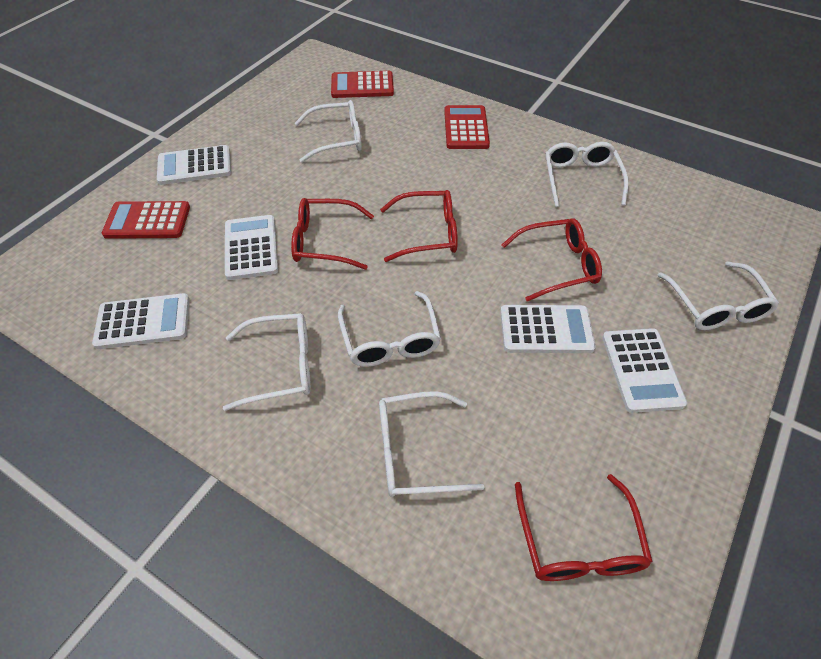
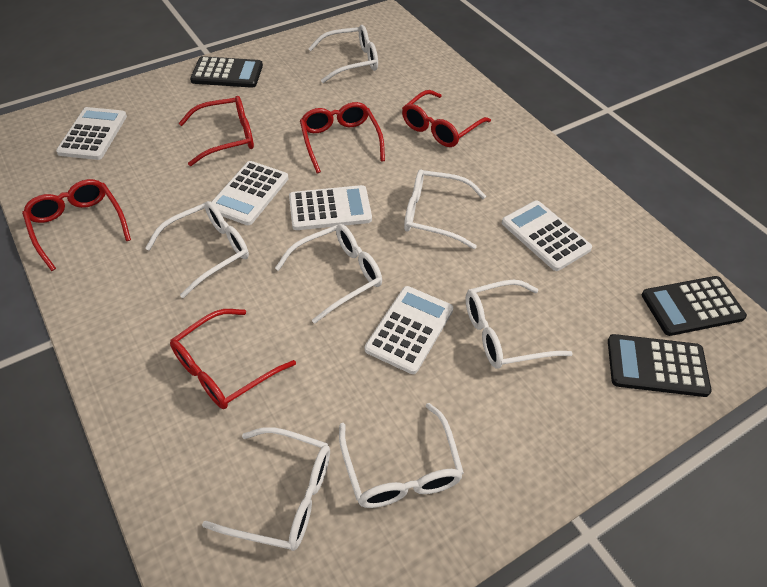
black calculator: none = 0 -> [190,56,263,88] [608,334,712,397] [642,276,747,336] = 3
red calculator: [102,201,190,239] [331,71,394,98] [444,105,490,149] = 3 -> none = 0
red glasses: [291,198,374,270] [380,190,458,262] [501,218,602,302] [515,474,653,581] = 4 -> [22,179,131,271] [170,309,296,409] [179,96,254,166] [300,102,385,173] [402,90,491,147] = 5
white glasses: [223,313,311,411] [295,100,362,163] [338,291,441,367] [379,391,485,497] [545,142,629,207] [658,262,779,330] = 6 -> [145,201,249,298] [202,427,330,551] [275,224,382,324] [308,25,378,83] [339,403,464,508] [404,169,486,249] [466,279,573,369] = 7

